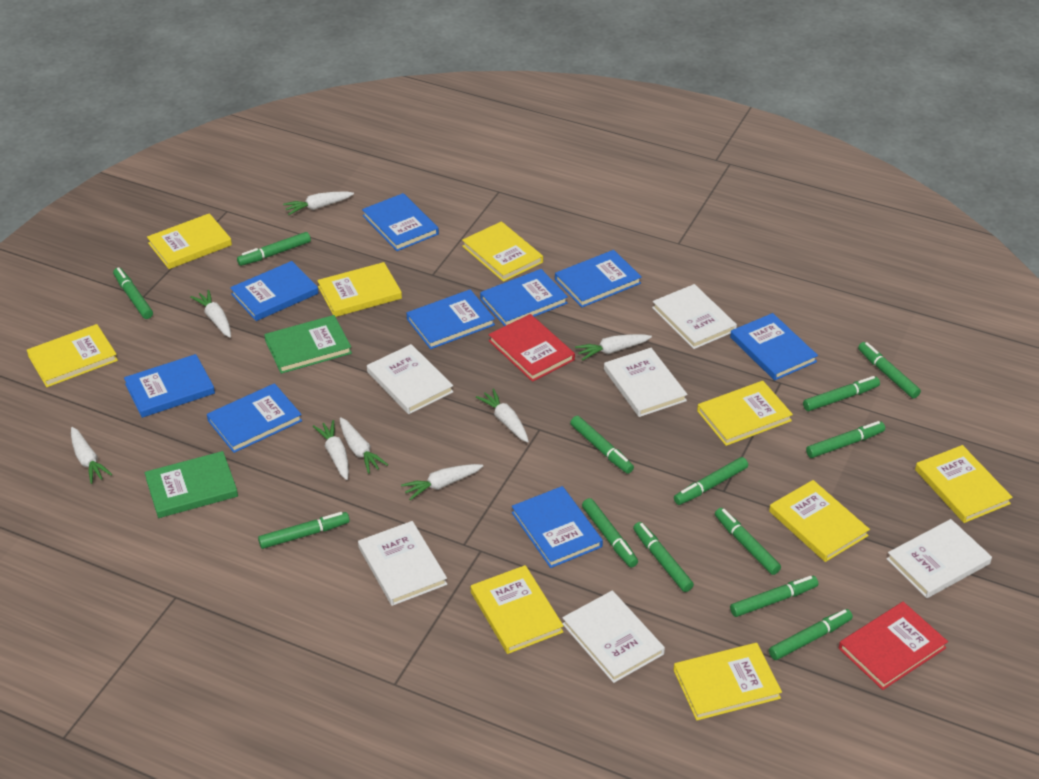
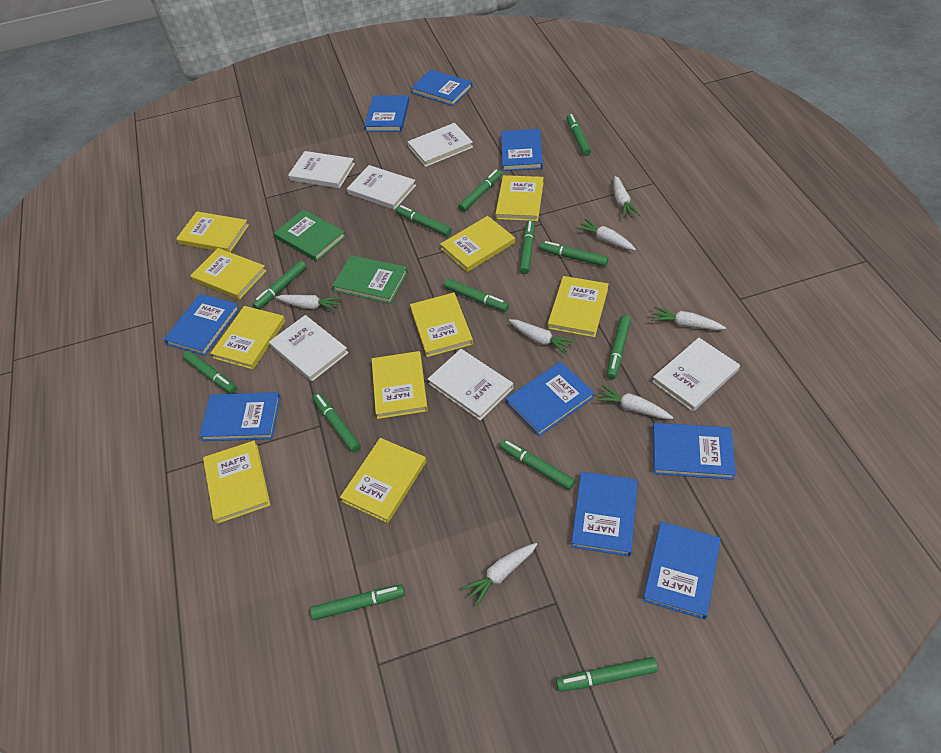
red book: [489,314,575,382] [839,602,948,690] = 2 -> none = 0
white carrot: [71,427,112,484] [190,290,231,338] [283,191,354,215] [313,420,349,480] [340,417,388,474] [401,464,483,500] [476,389,529,443] [575,334,652,361] = 8 -> [276,295,342,311] [461,543,537,607] [509,319,575,355] [576,218,636,250] [595,385,673,419] [614,176,640,218] [651,307,726,330] = 7
yellow book: [27,324,118,387] [147,213,232,269] [317,262,402,317] [462,221,543,282] [471,565,564,654] [674,643,782,721] [697,381,793,446] [769,480,870,562] [915,445,1013,523] = 9 -> [176,211,249,252] [190,248,267,300] [203,440,270,524] [210,306,285,370] [340,438,426,523] [372,351,428,419] [410,293,473,357] [440,216,515,272] [495,175,544,221] [548,276,609,337] = 10

